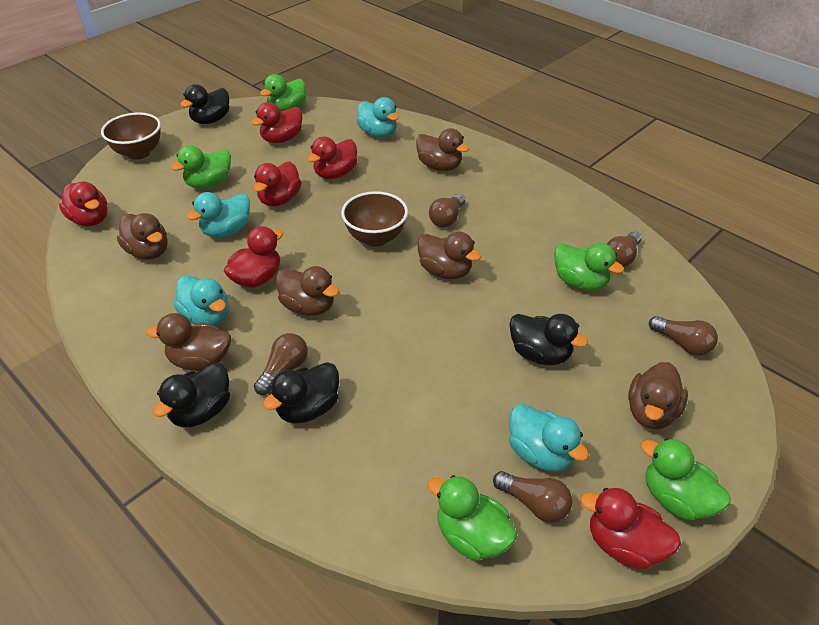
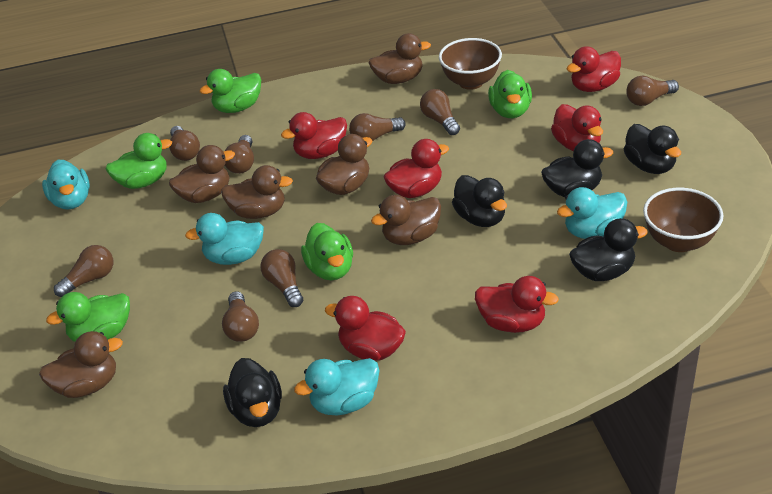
black duck: [153,362,230,427] [180,84,229,124] [263,362,339,423] [509,314,588,365] = 4 -> [223,358,282,427] [452,175,507,227] [541,139,613,197] [569,218,648,281] [624,124,681,174] = 5
brown light bulb: [254,333,308,395] [429,193,465,227] [493,471,572,523] [607,231,642,267] [649,316,718,356] = 5 -> [54,245,113,297] [169,126,200,161] [222,291,259,342] [225,135,254,174] [261,249,303,307] [349,113,406,142] [420,89,460,135] [626,76,679,106] = 8

